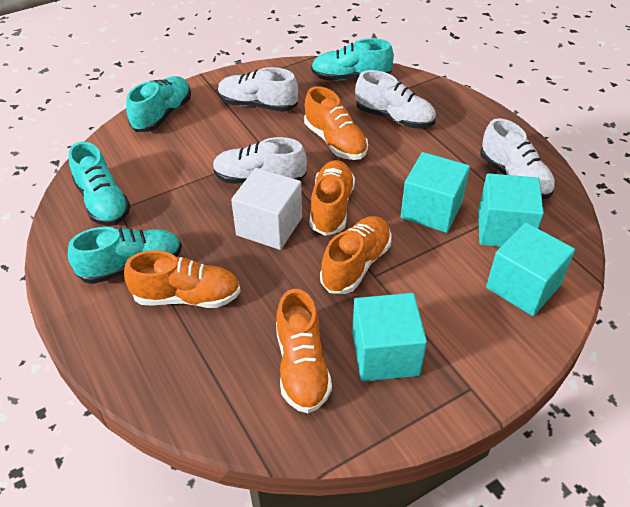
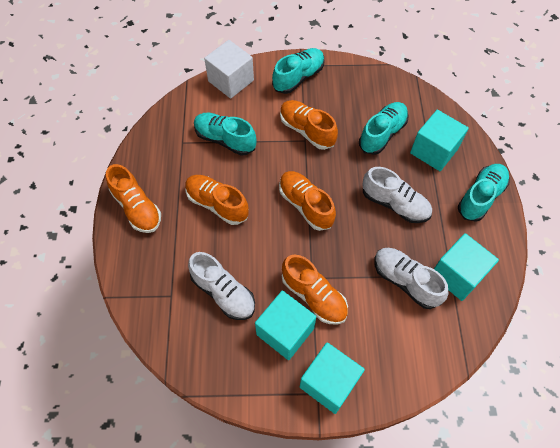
white shoe: [213,137,307,184] [218,67,298,112] [355,70,436,128] [480,118,555,199] = 4 -> [188,252,255,320] [362,167,432,223] [375,248,448,309] = 3

